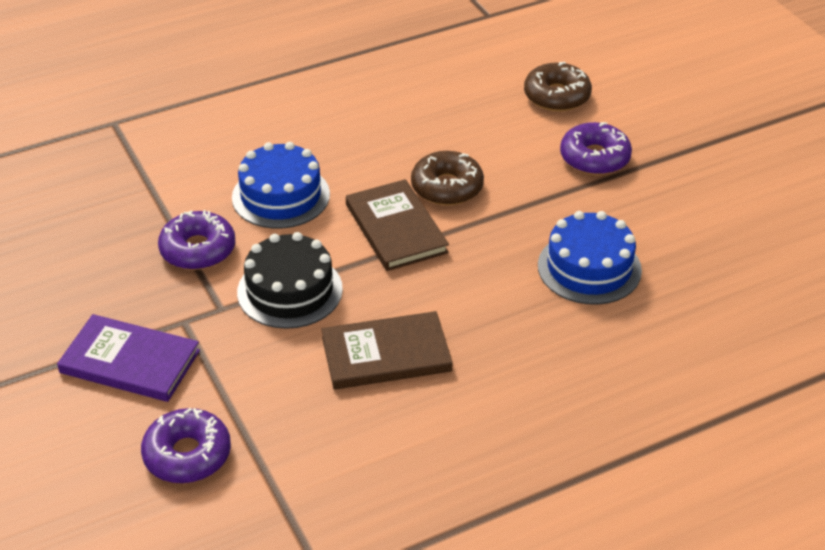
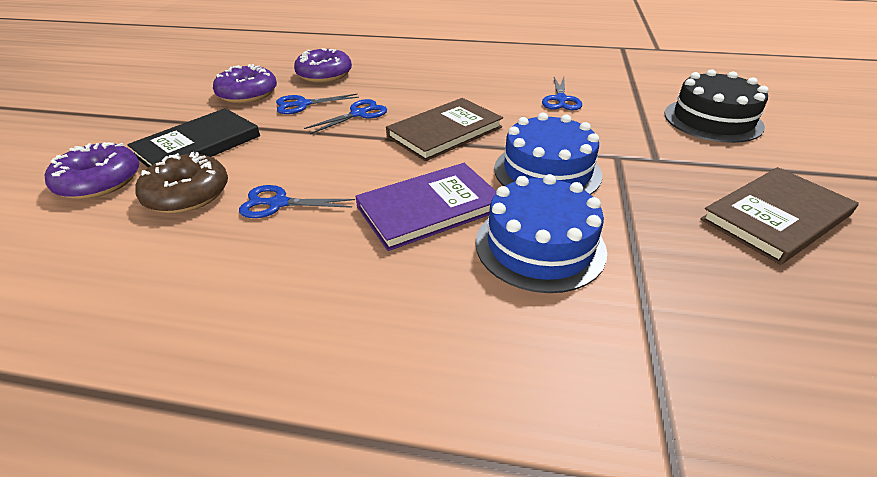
black book: none = 0 -> [127,108,260,167] = 1
blue scissors: none = 0 -> [239,185,355,218] [276,94,359,114] [304,99,387,134] [542,77,582,111] = 4
brown donut: [411,151,484,205] [524,62,592,111] = 2 -> [135,152,228,213] = 1

